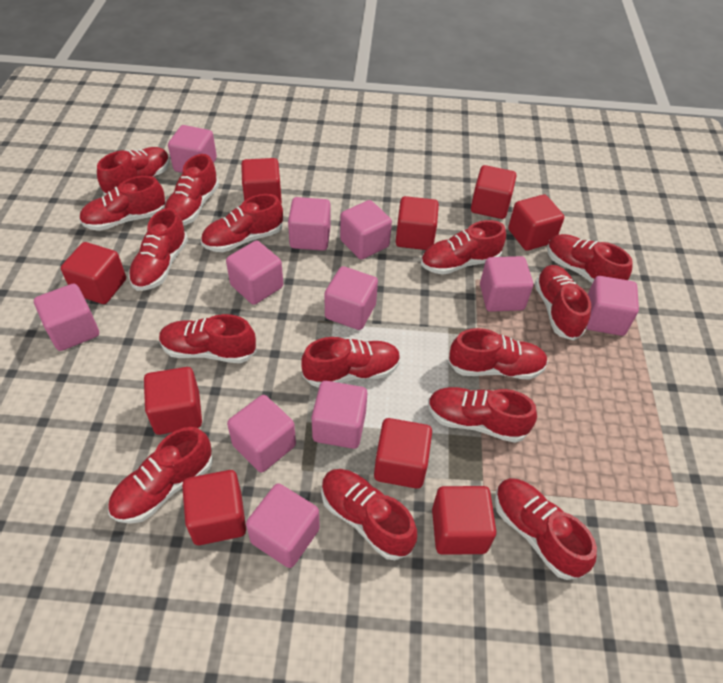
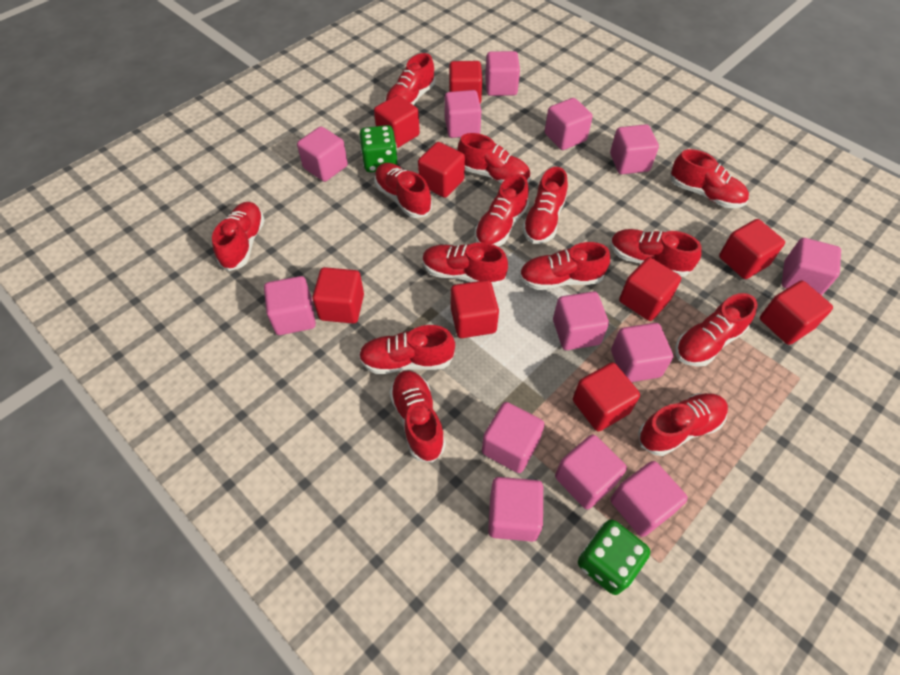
green dice: none = 0 -> [359,125,398,172] [578,519,650,595] = 2
pink cube: [34,283,99,351] [168,125,217,173] [226,241,283,305] [227,395,296,472] [246,483,320,568] [288,197,331,251] [311,381,368,449] [325,266,378,330] [340,200,392,260] [480,256,533,312] [586,276,639,336] = 11 -> [264,276,316,335] [297,126,348,182] [445,90,481,138] [482,402,545,473] [485,51,520,96] [488,477,543,542] [545,98,593,150] [553,291,609,350] [555,434,627,509] [610,124,659,174] [610,461,688,537] [611,323,673,382] [782,238,841,296] = 13
red shoe: [79,176,166,231] [97,147,170,195] [108,427,213,524] [128,208,188,291] [159,314,257,363] [163,154,219,226] [201,194,283,252] [301,337,401,388] [321,469,417,560] [421,220,506,275] [428,387,537,443] [448,328,548,379] [495,478,597,580] [535,265,591,341] [547,234,633,283] = 15 -> [212,202,265,271] [359,325,455,374] [374,163,432,218] [385,53,435,105] [389,370,446,462] [423,242,508,287] [457,133,530,183] [475,174,529,246] [519,242,610,290] [522,167,568,244] [610,229,701,277] [638,393,728,456] [670,149,749,208] [675,293,757,367] = 14

